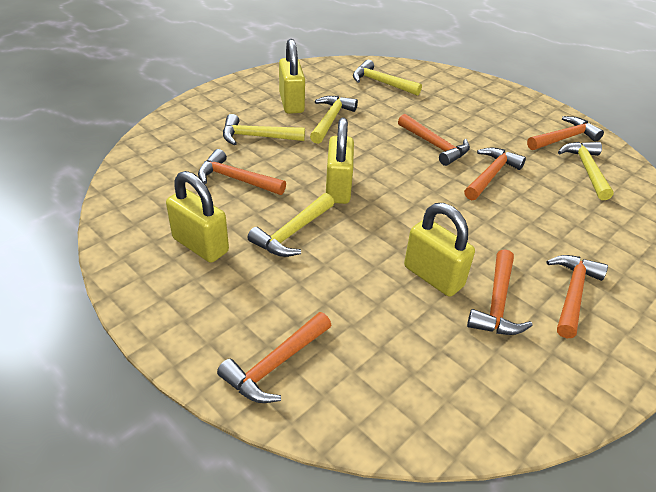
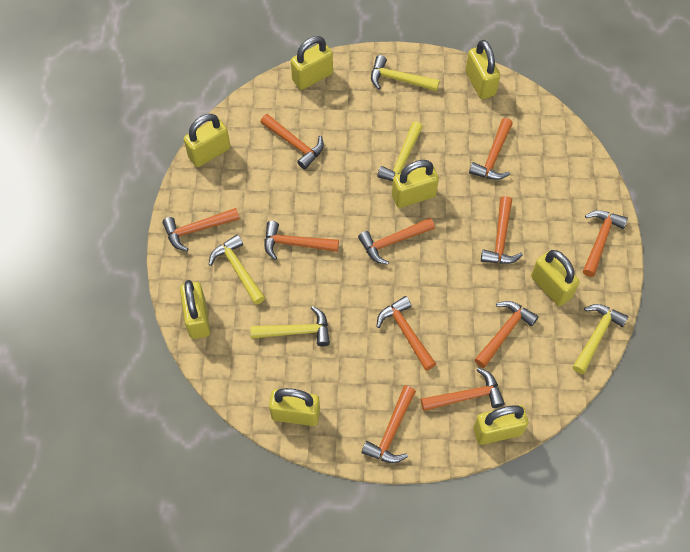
orange hammer: [198,149,286,195] [217,312,331,403] [398,114,470,166] [464,147,526,200] [467,249,533,335] [527,116,604,150] [546,255,608,338] = 7 -> [162,208,240,251] [261,114,324,169] [264,221,339,260] [358,218,435,265] [361,386,416,463] [377,296,436,371] [421,368,505,411] [469,118,513,180] [474,301,539,368] [481,196,523,264] [583,210,628,277] = 11
yellow padlock: [166,171,229,263] [279,39,305,114] [326,118,354,204] [404,203,475,297] = 4 -> [180,280,210,339] [184,114,231,167] [269,388,320,426] [291,36,333,90] [392,160,439,208] [465,40,500,99] [473,405,528,445] [531,250,580,306] = 8

